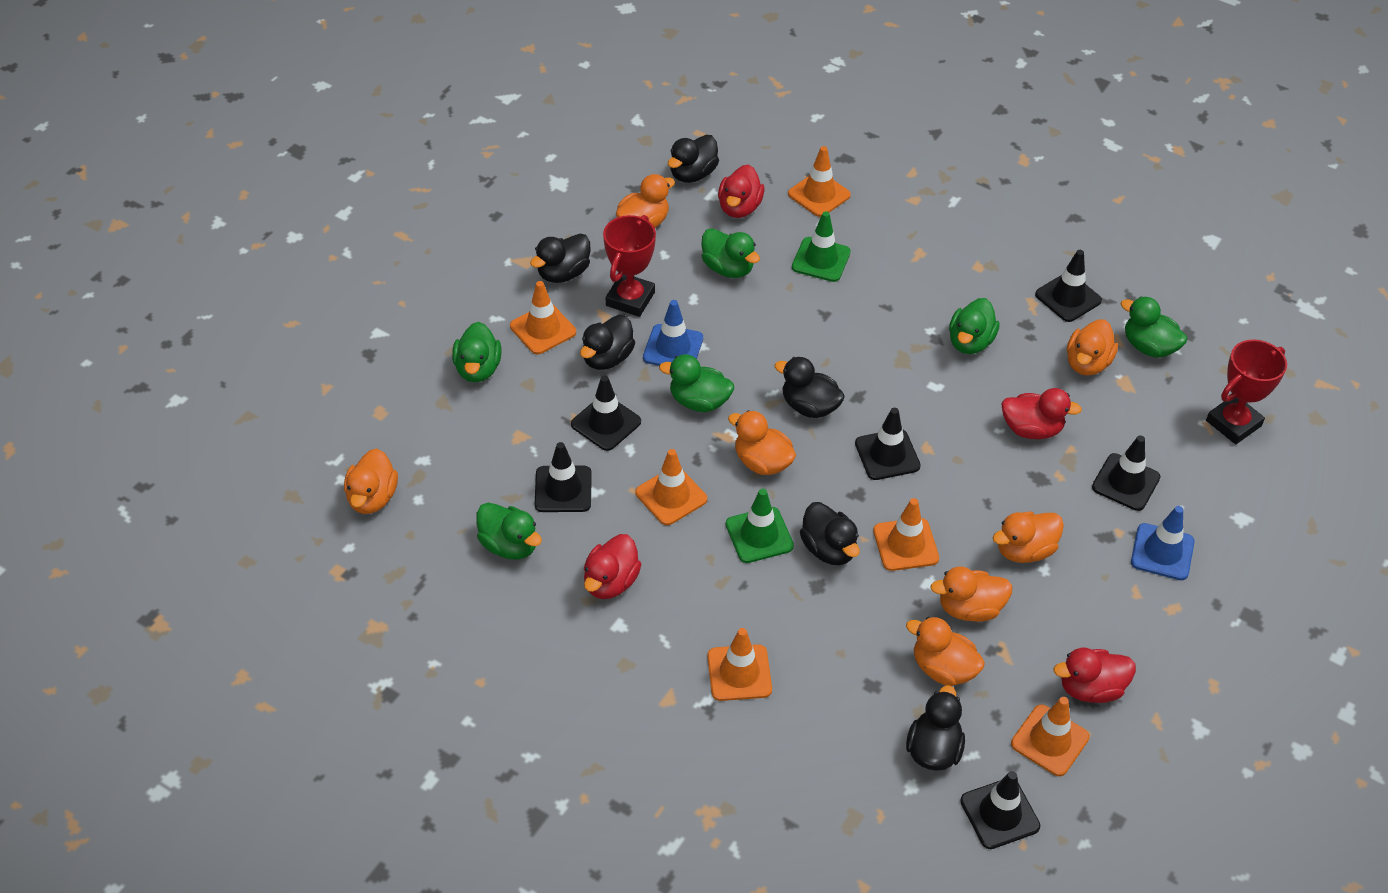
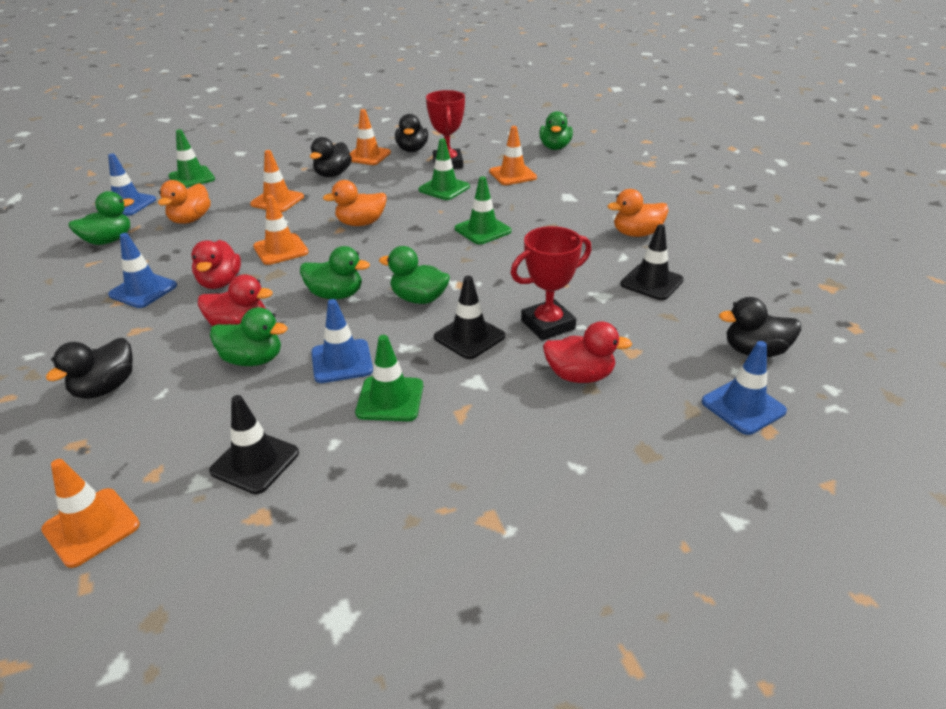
black duck: [530,234,591,283] [580,315,635,370] [668,135,719,183] [774,357,845,418] [800,502,860,565] [906,685,965,771] = 6 -> [46,338,133,399] [310,137,352,177] [395,114,428,152] [719,297,801,357] = 4
black traffic cone: [535,442,592,512] [571,375,641,451] [855,408,921,480] [960,771,1040,849] [1035,250,1102,322] [1092,435,1161,511] = 6 -> [209,395,299,494] [434,276,505,359] [620,224,684,300] = 3
blue traffic cone: [643,300,703,366] [1131,506,1194,580] = 2 -> [108,153,156,216] [108,233,177,308] [311,299,373,383] [701,341,787,435] = 4
green duck: [452,322,501,382] [476,503,542,560] [659,354,734,412] [701,228,760,278] [949,298,1000,354] [1121,297,1188,358] = 6 -> [68,191,134,245] [210,307,288,366] [300,246,370,300] [379,246,450,304] [539,111,573,150] = 5
green traffic cone: [726,489,794,563] [792,211,851,282] = 2 -> [168,129,215,188] [355,335,423,421] [418,138,470,200] [455,176,512,245] = 4
orange duck: [344,449,398,514] [616,174,675,228] [728,410,796,475] [906,617,985,686] [930,566,1012,622] [992,511,1064,563] [1067,319,1118,376] = 7 -> [158,180,211,224] [323,180,387,226] [608,189,669,237] = 3
orange traffic cone: [510,281,576,354] [635,449,707,525] [707,628,772,701] [788,146,851,217] [873,498,939,571] [1011,697,1090,776] = 6 -> [41,459,140,568] [250,150,304,212] [253,195,309,265] [350,109,391,165] [489,126,537,185] = 5
red duck: [584,534,642,599] [718,165,764,218] [1001,388,1082,439] [1054,648,1136,703] = 4 -> [191,240,241,289] [198,274,273,326] [543,321,632,383] = 3

